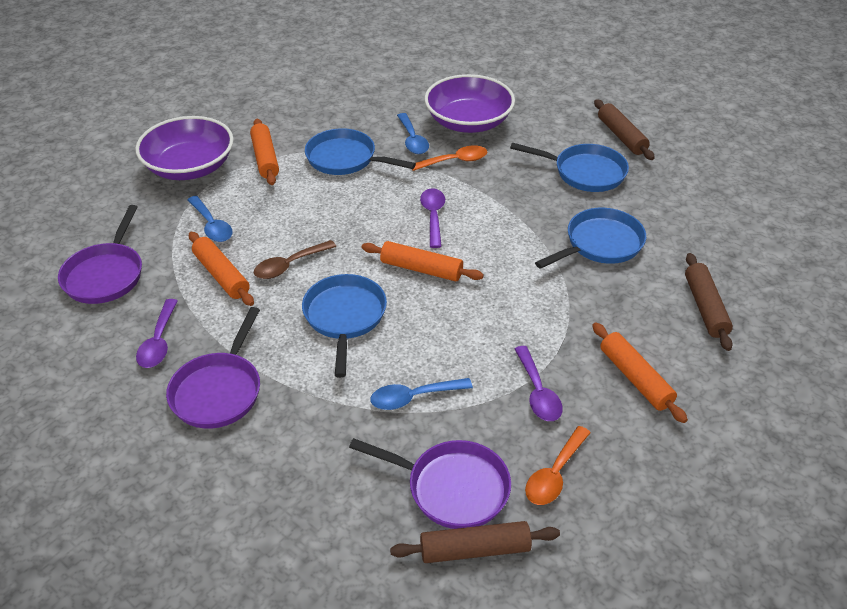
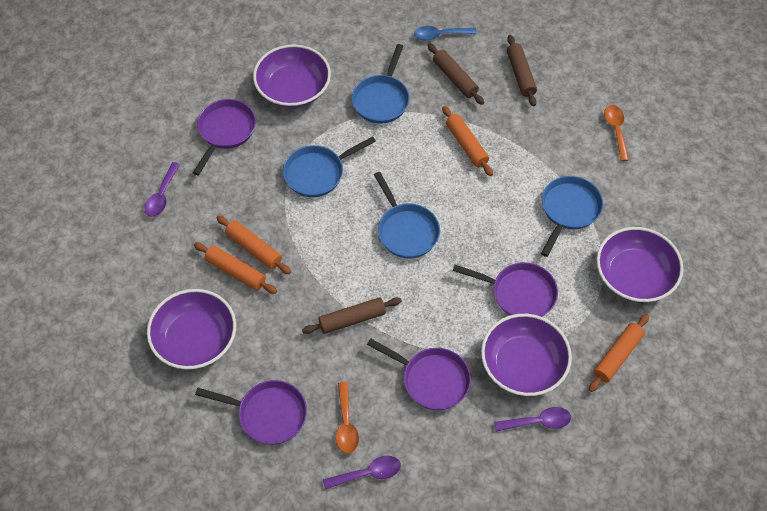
blue spoon: [187,196,233,242] [370,378,473,410] [397,113,429,154] = 3 -> [414,26,477,41] = 1
brown spoon: [254,240,336,279] = 1 -> none = 0
purple bowl: [135,116,234,180] [424,74,515,133] = 2 -> [147,289,236,369] [253,44,331,108] [481,314,572,396] [597,227,683,302] = 4
purple pan: [58,205,142,304] [166,307,260,429] [349,438,511,529] = 3 -> [193,99,256,175] [195,380,307,445] [367,338,471,410] [453,262,558,317] = 4

